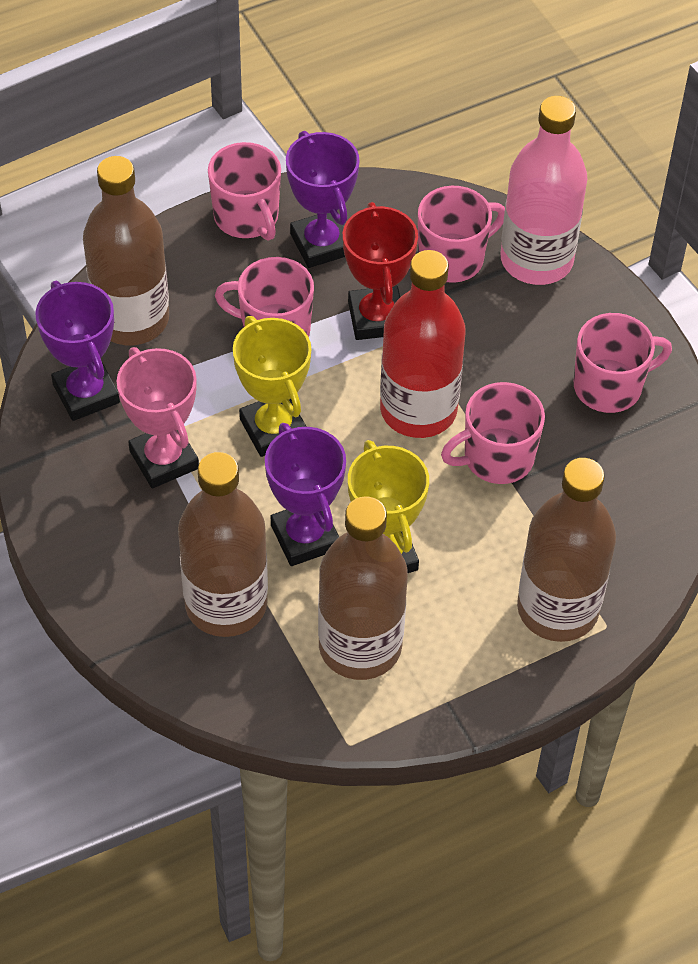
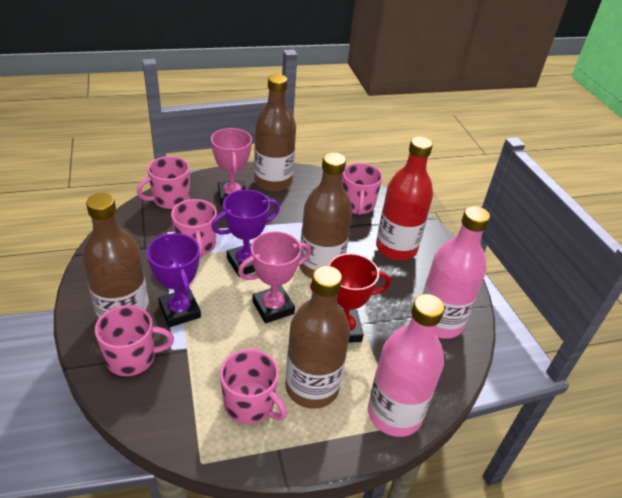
pink bottle: [500,96,587,285] = 1 -> [368,294,445,437] [422,206,490,339] = 2
pink trophy: [117,347,199,488] = 1 -> [211,128,252,205] [238,231,311,323] = 2
purple trophy: [35,281,120,421] [265,423,346,566] [286,131,359,268] = 3 -> [147,233,201,327] [211,190,280,277] = 2
yellow trophy: [233,316,311,457] [348,440,429,573] = 2 -> none = 0

